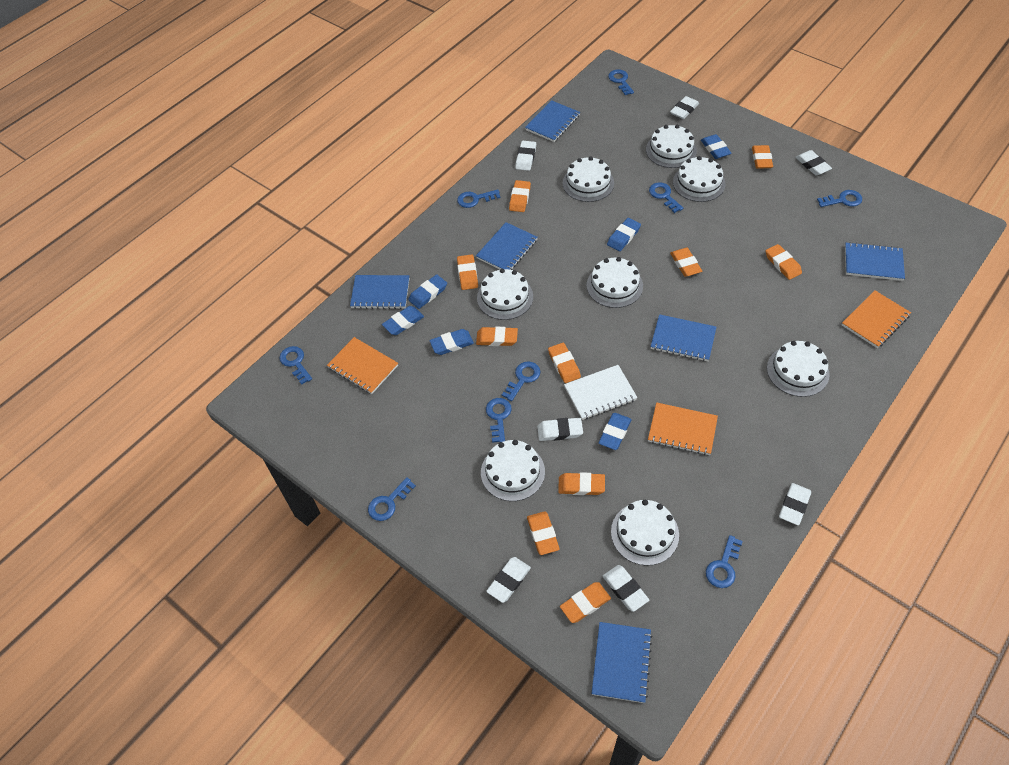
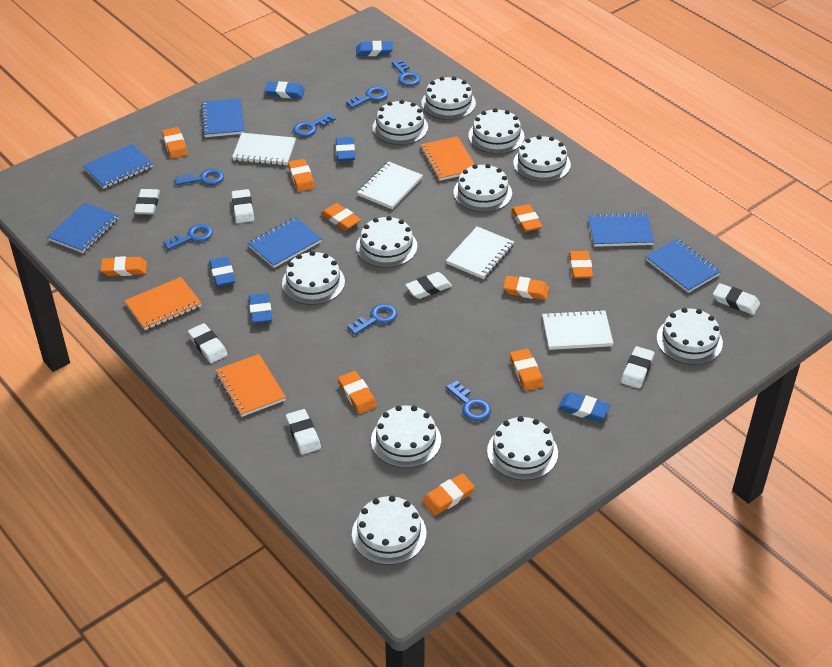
blue key: [279,346,312,385] [368,477,416,521] [457,189,501,208] [486,398,512,443] [502,362,541,401] [608,69,634,95] [649,182,683,213] [706,535,743,588] [817,190,862,207] = 9 -> [163,224,213,250] [175,169,224,185] [293,113,336,137] [346,86,388,108] [348,304,397,335] [392,60,420,86] [446,381,491,421] = 7
white cake: [477,269,533,320] [481,440,545,501] [563,157,614,202] [587,257,643,308] [611,500,679,566] [646,125,697,168] [673,156,725,202] [767,341,830,397] = 8 -> [282,251,345,305] [352,496,427,565] [356,216,417,268] [371,405,441,468] [373,100,428,145] [421,76,476,120] [454,164,512,212] [468,108,525,154] [487,416,558,480] [513,135,571,182] [657,308,723,365] = 11
white notebook: [564,365,638,420] = 1 -> [232,133,296,166] [357,161,423,209] [446,226,514,279] [542,310,613,350] = 4

